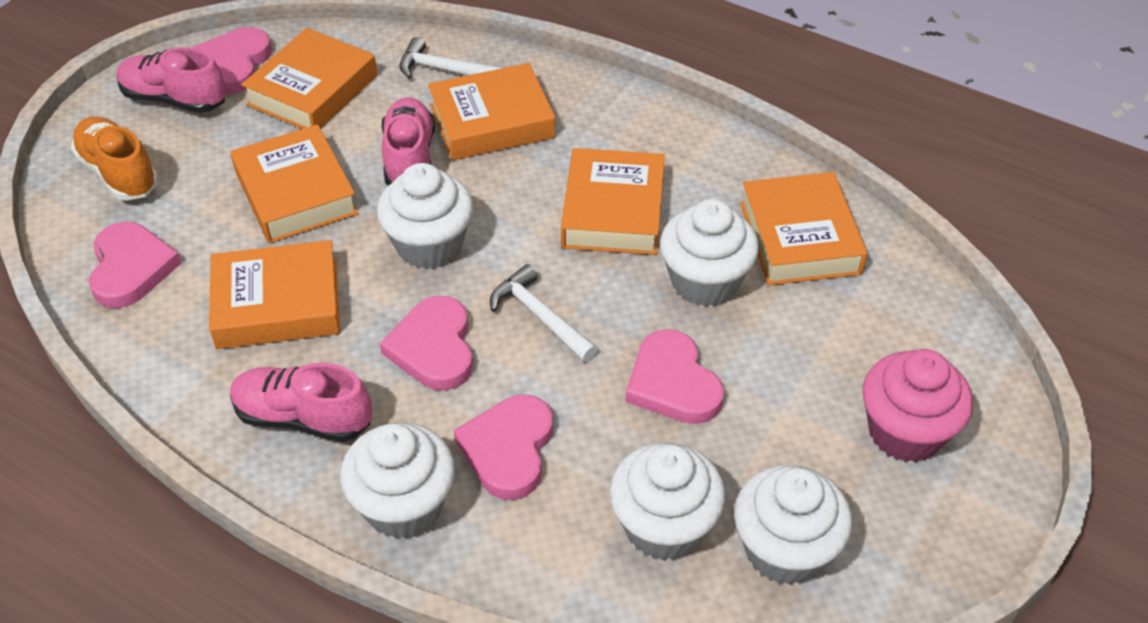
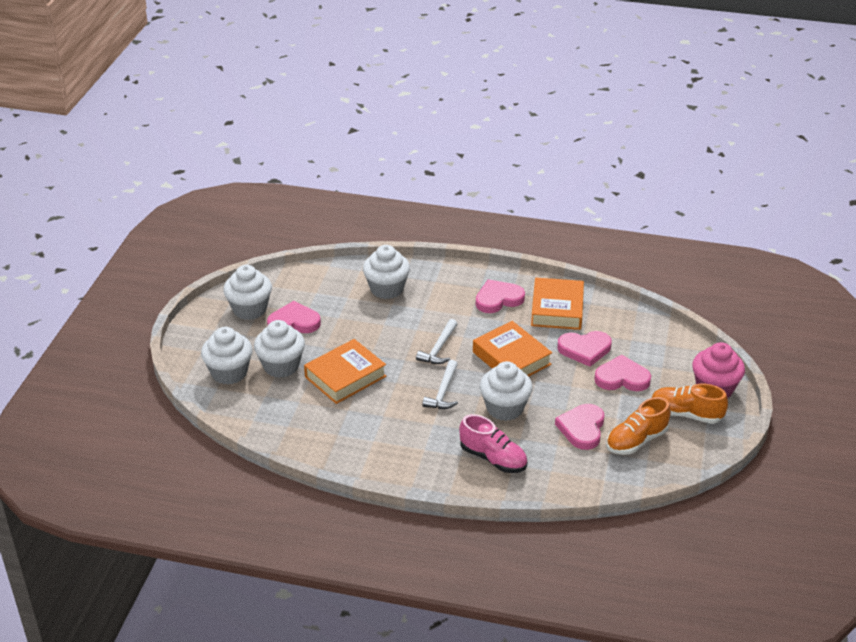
orange book: [209,240,341,349] [230,124,359,243] [241,28,377,129] [428,63,555,160] [561,148,665,255] [740,172,868,285] = 6 -> [304,339,386,404] [473,321,552,376] [531,277,584,330] = 3
orange shoe: [71,117,159,201] = 1 -> [606,397,671,455] [651,384,728,424] = 2
pink shoe: [117,47,226,113] [230,363,372,442] [382,97,435,186] = 3 -> [459,414,527,473] = 1

